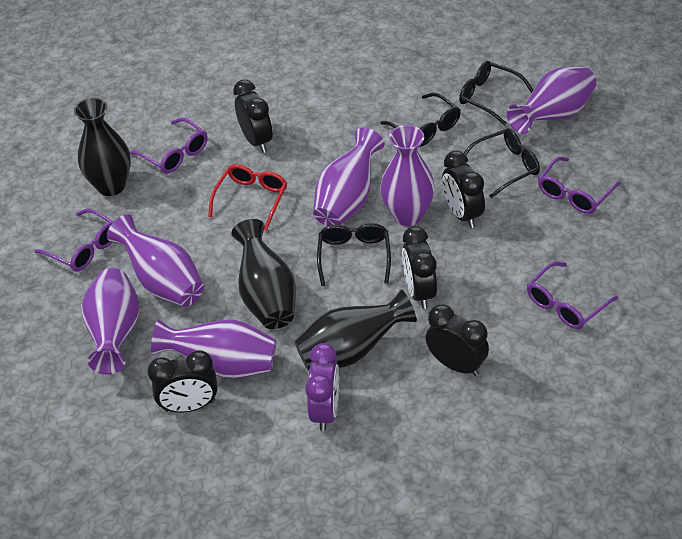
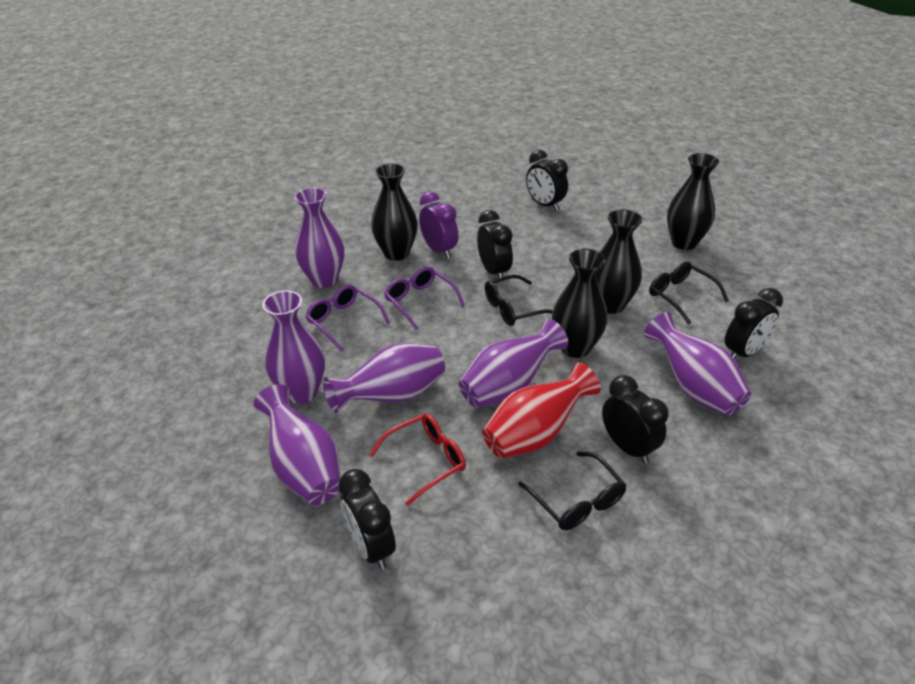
black glasses: [317,223,391,286] [380,93,460,147] [459,61,533,126] [464,128,540,198] = 4 -> [485,275,553,326] [518,451,627,530] [649,261,729,324] = 3
black vase: [74,98,131,196] [232,219,296,329] [294,289,417,371] = 3 -> [371,163,418,261] [552,249,608,358] [596,209,642,314] [667,153,719,250] = 4
purple glasses: [34,209,114,271] [129,118,208,174] [527,262,618,329] [538,157,621,214] = 4 -> [305,285,390,352] [384,267,465,330] = 2
red vase: none = 0 -> [482,362,601,459] = 1

